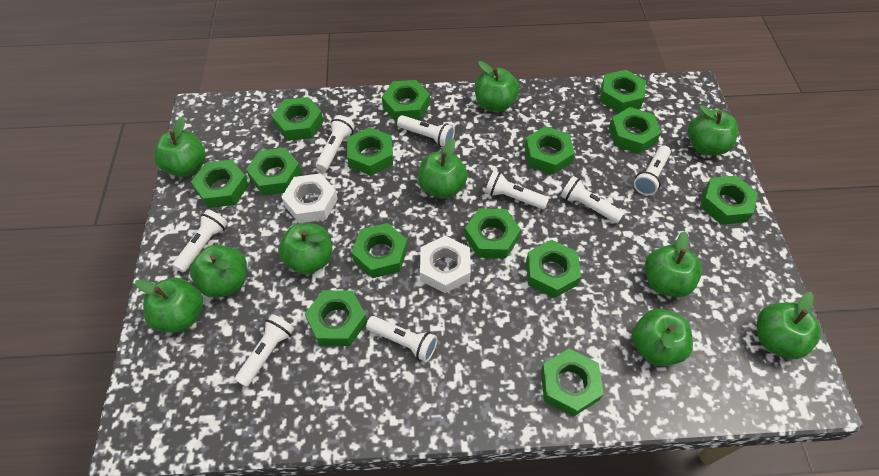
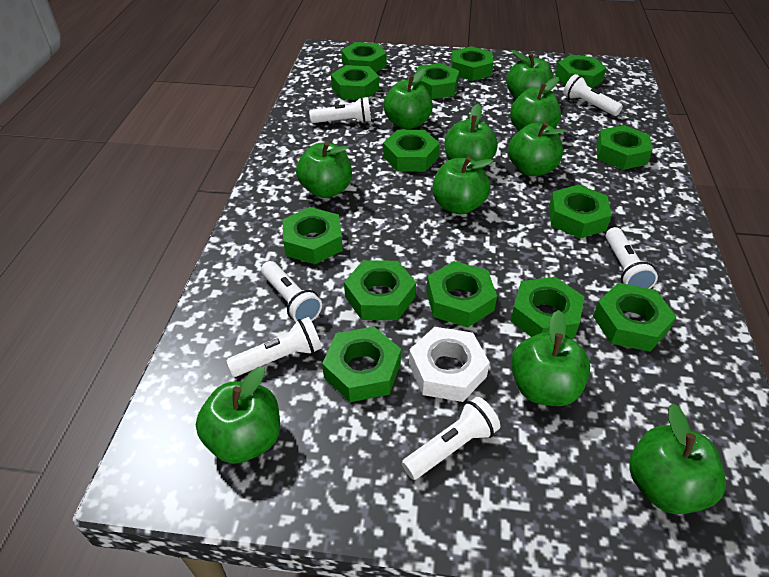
white flashlight: [172,209,228,273] [234,314,294,387] [316,115,355,171] [366,316,438,362] [397,115,455,147] [485,171,549,209] [561,176,624,223] [634,145,671,195] = 8 -> [226,317,322,377] [261,261,322,322] [309,97,371,123] [402,397,500,480] [563,74,623,116] [605,227,658,289] = 6
white nut: [282,173,338,223] [420,236,471,293] = 2 -> [409,327,490,402] = 1

